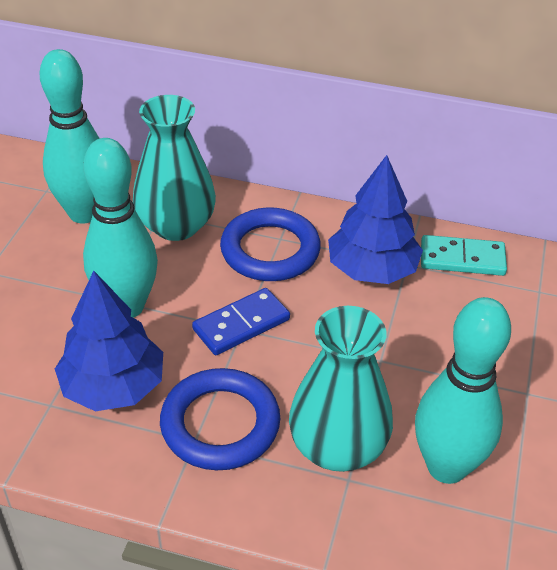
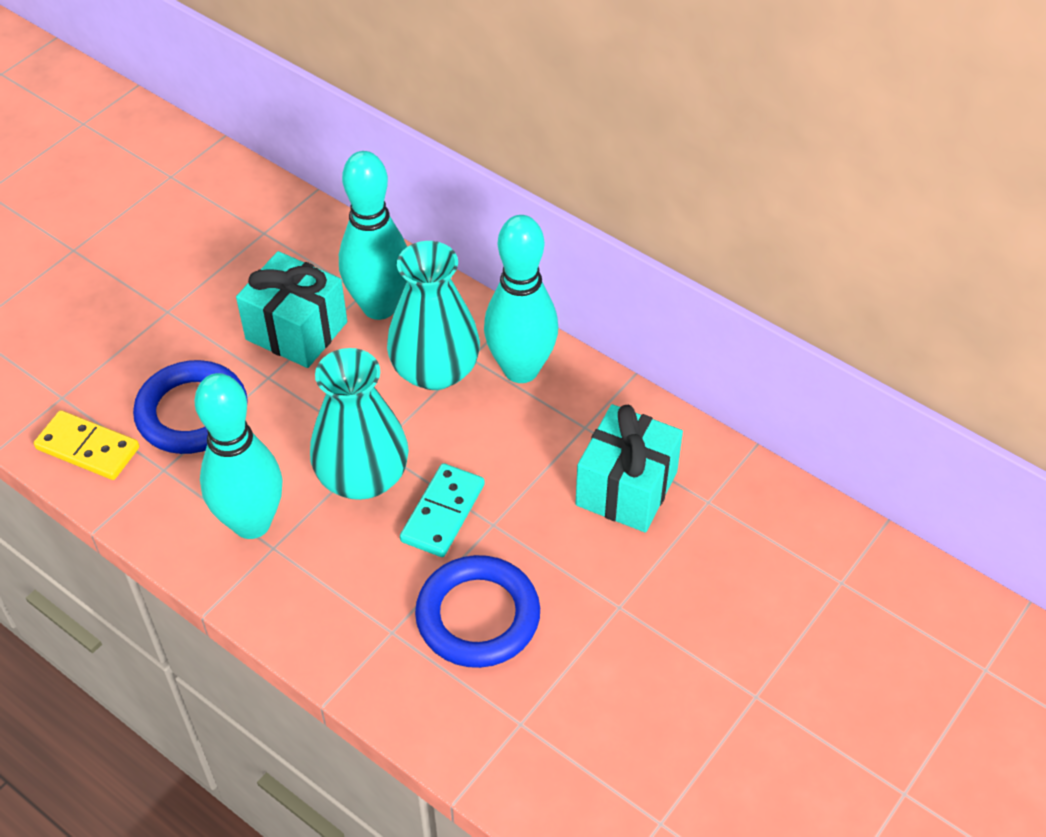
blue domino: [192,288,290,355] = 1 -> none = 0
blue tree: [55,271,163,411] [328,155,423,284] = 2 -> none = 0
turquoise gift: none = 0 -> [236,251,347,368] [575,404,683,533] = 2
yellow domino: none = 0 -> [34,410,139,480] = 1

